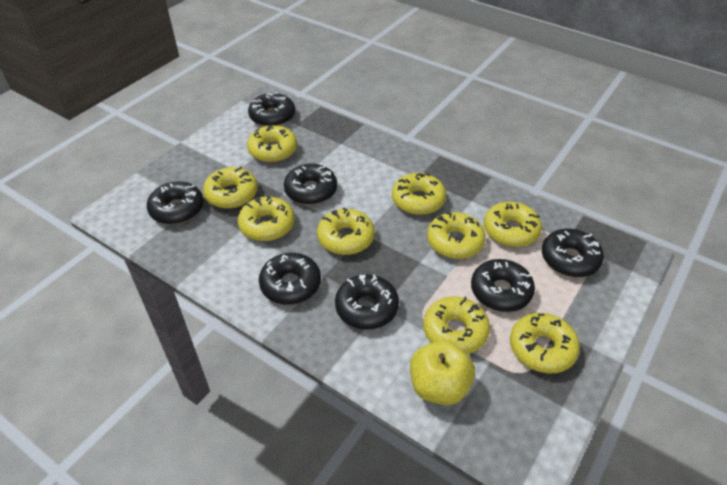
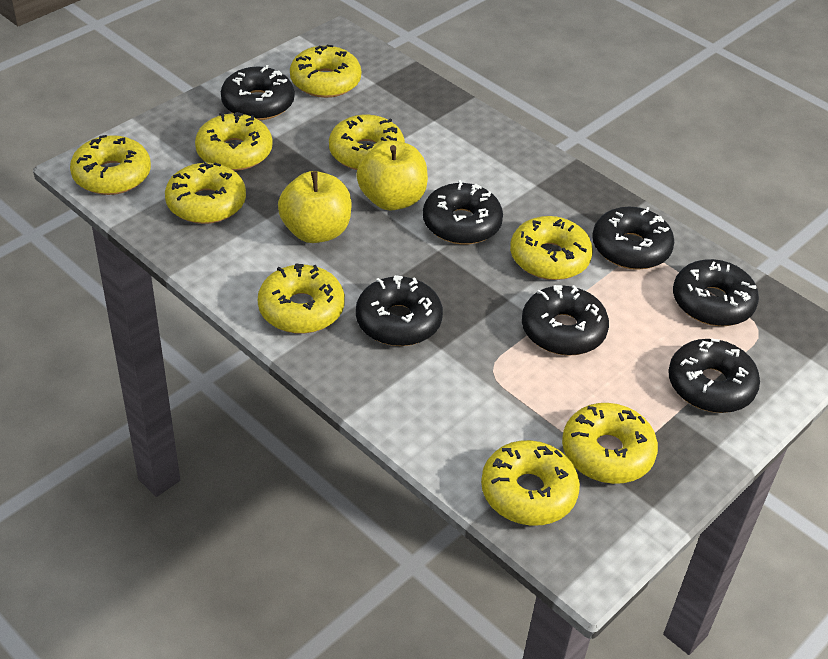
yellow apple: [410,340,475,405] = 1 -> [278,171,352,243] [356,140,428,211] = 2

